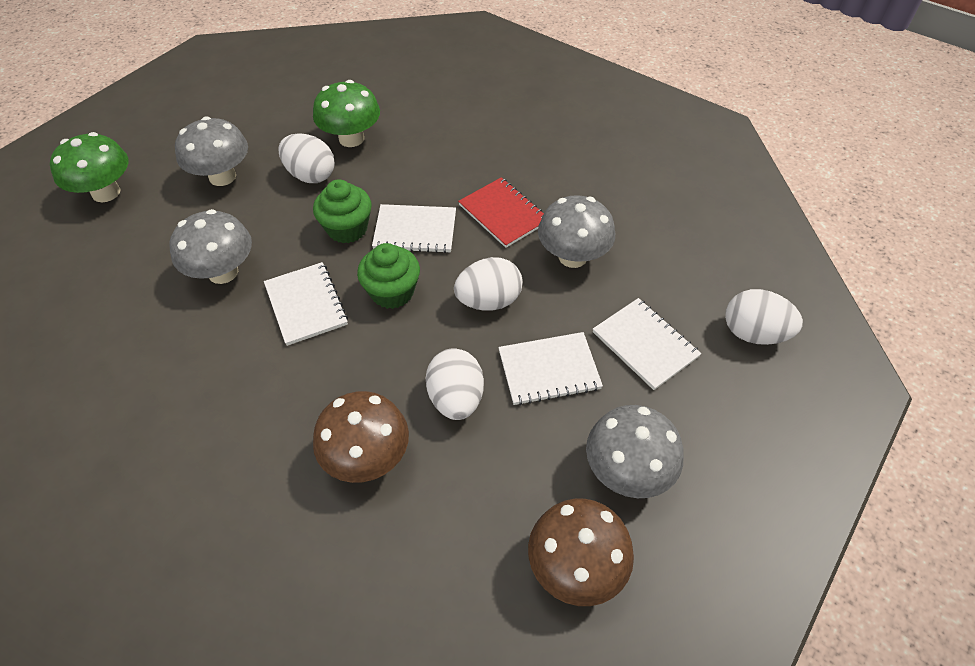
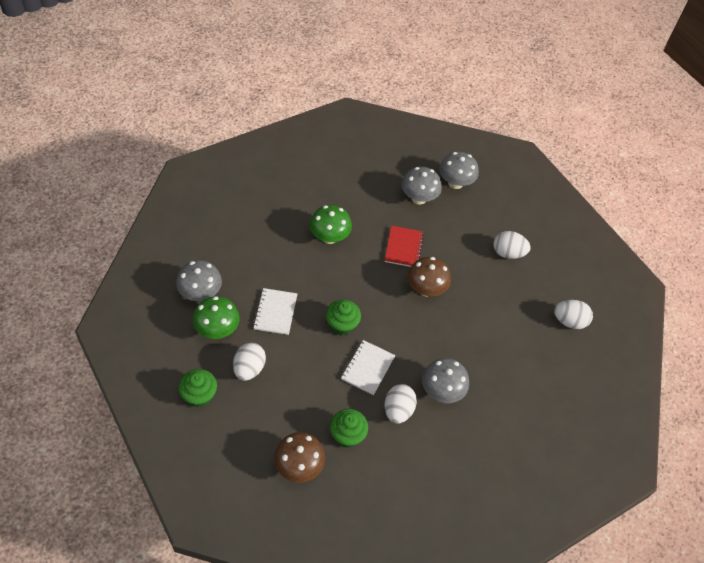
green cupcake: [313,179,372,243] [357,243,420,309] = 2 -> [178,369,217,408] [326,300,361,336] [330,409,368,448] = 3
white notebook: [264,262,348,346] [372,204,456,253] [498,332,603,405] [593,298,701,390] = 4 -> [253,288,297,335] [341,340,395,395] = 2

